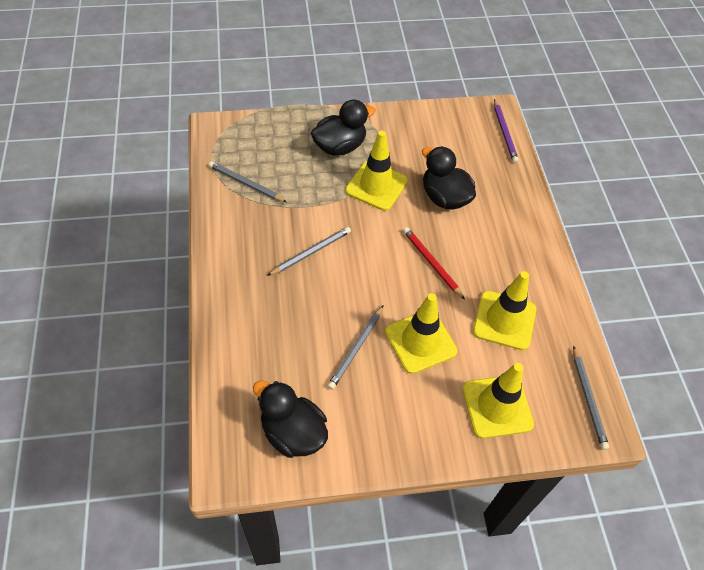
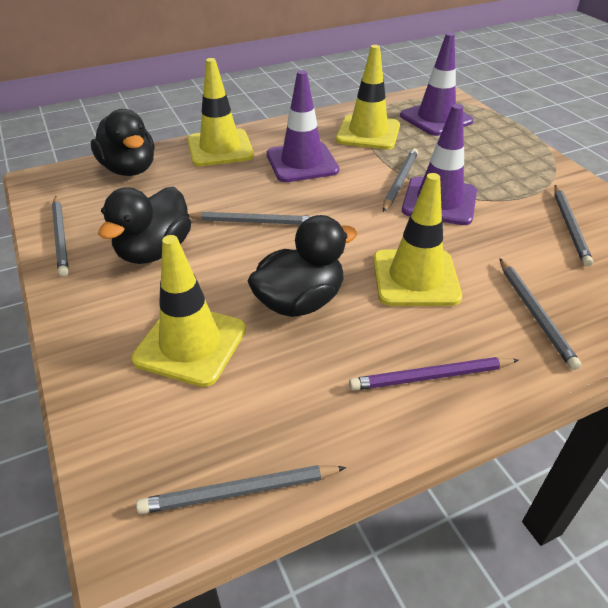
grey pencil: [209,161,287,202] [267,227,351,276] [327,305,384,390] [573,346,609,450] = 4 -> [52,196,69,277] [136,465,346,514] [188,212,312,225] [383,148,418,212] [499,258,581,370] [554,185,593,267] = 6
purple traffic cone: none = 0 -> [267,70,339,182] [400,33,474,136] [402,104,477,225] = 3
red pencil: [403,227,465,300] = 1 -> none = 0

